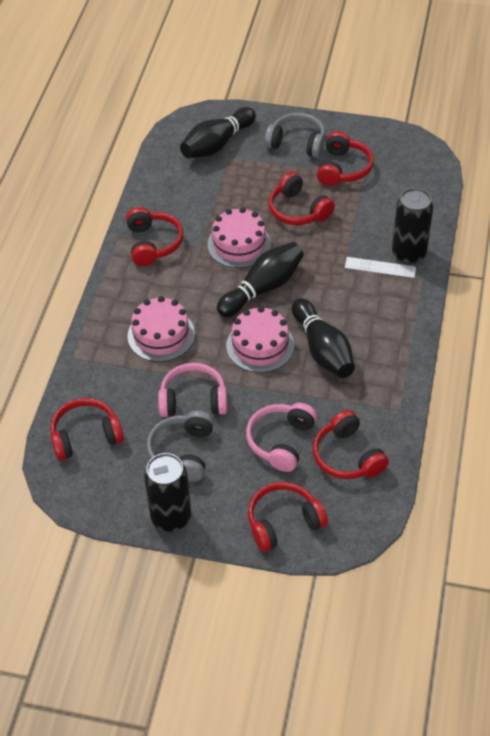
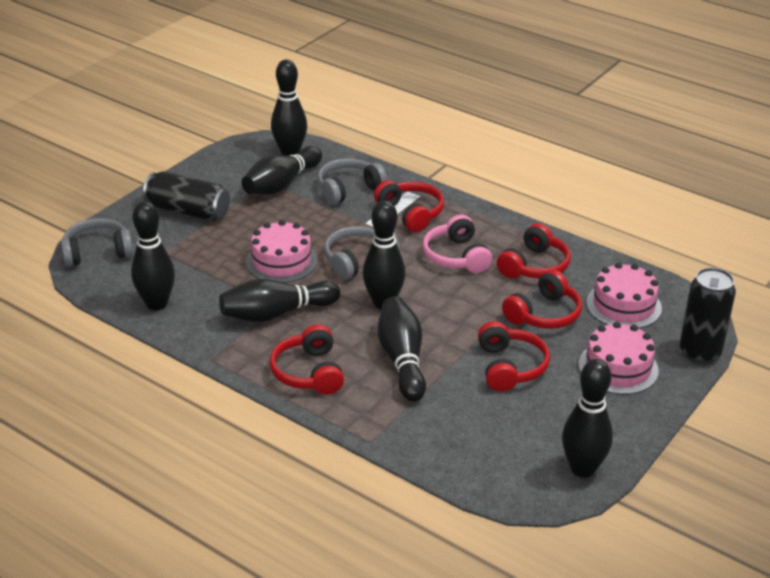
black bowling pin: [180,107,256,158] [217,242,304,317] [292,298,355,378] = 3 -> [131,201,175,310] [219,279,340,322] [242,146,322,195] [271,60,307,156] [362,200,406,309] [378,297,426,402] [562,359,613,478] = 7
grey headphones: [147,411,214,482] [265,113,325,158] = 2 -> [61,218,133,267] [317,158,387,205] [324,226,400,280] = 3
pink headphones: [158,363,227,417] [246,403,317,472] = 2 -> [423,215,492,273] = 1
red headphones: [50,398,124,460] [126,207,183,266] [248,482,328,552] [268,172,335,225] [313,410,389,479] [317,131,374,186] = 6 -> [270,324,344,395] [374,180,444,232] [478,321,550,392] [497,224,571,278] [502,270,582,329] = 5

